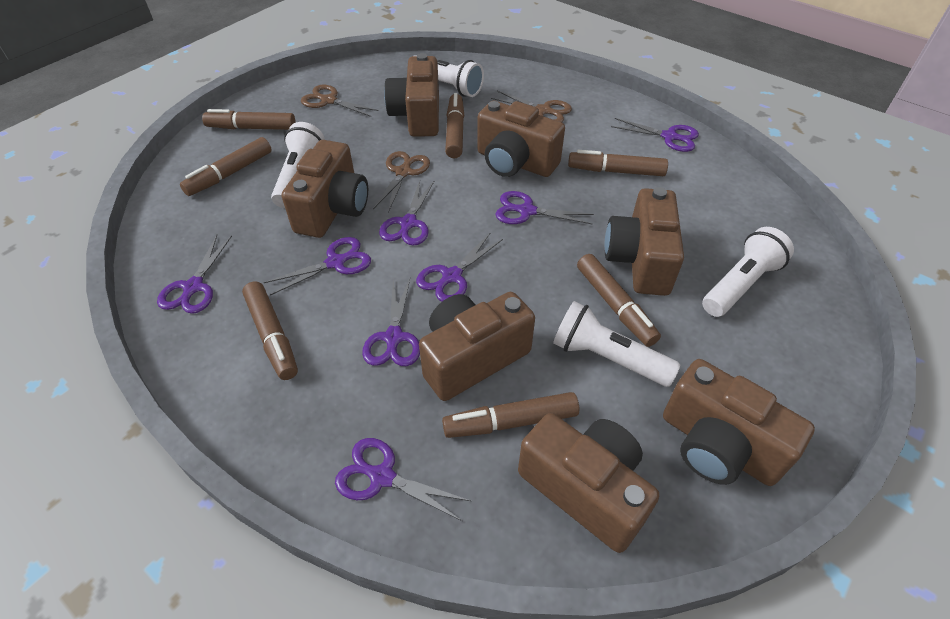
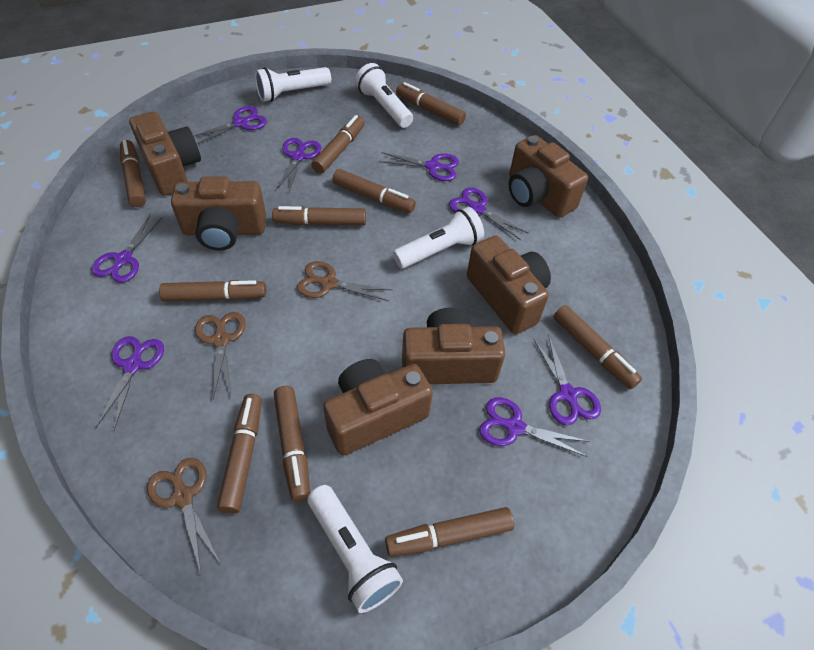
brown camera: [282,140,368,238] [384,53,439,137] [419,292,535,401] [477,101,565,177] [518,413,659,553] [605,187,684,296] [663,359,815,486] = 7 -> [129,112,201,196] [171,176,266,251] [323,359,433,456] [402,308,505,384] [467,235,551,334] [508,135,588,218] = 6
brown marker: [180,137,272,196] [202,109,296,130] [242,281,298,380] [442,392,580,438] [445,93,464,158] [568,150,668,176] [577,254,661,347] = 7 -> [120,140,146,207] [159,280,266,302] [217,394,262,514] [272,206,366,225] [274,386,310,502] [311,115,365,174] [332,169,416,213] [385,507,514,557] [396,82,466,126] [554,305,642,389] = 10

